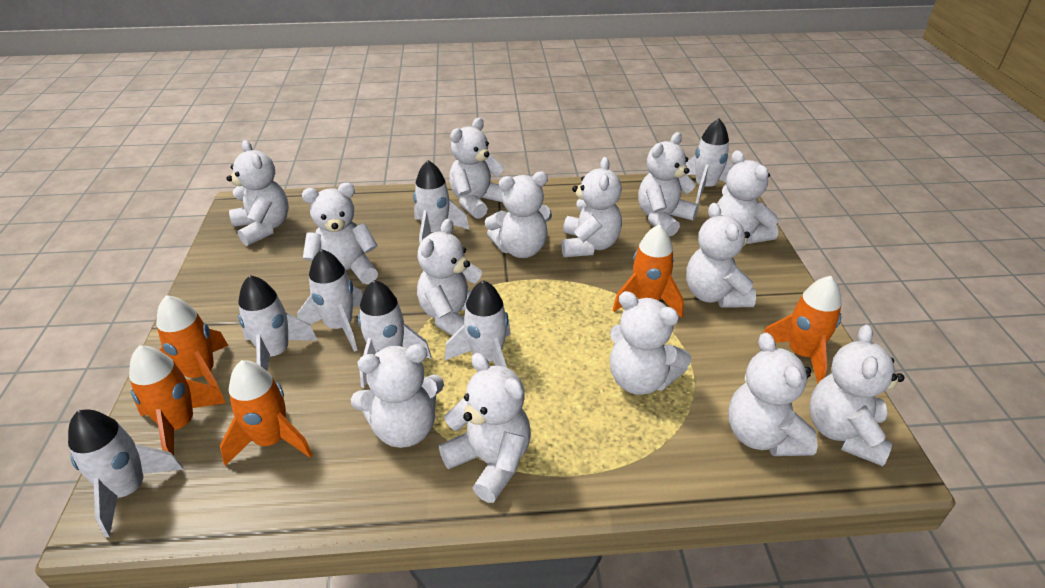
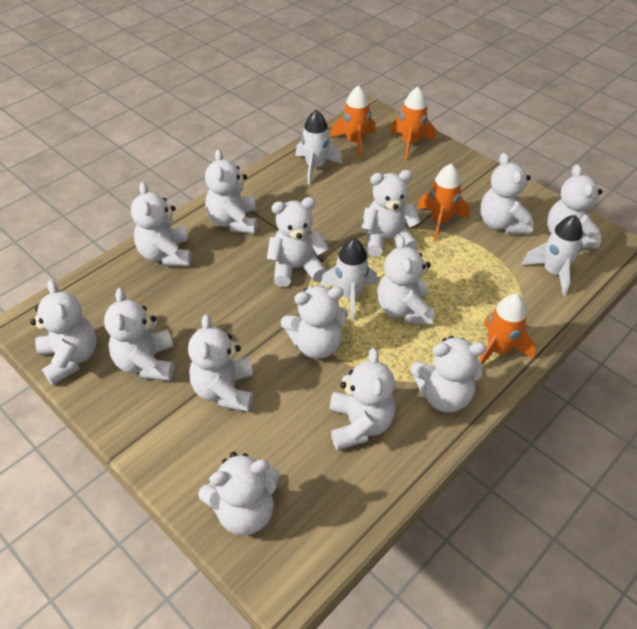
orange rocket: [129,345,226,456] [156,295,228,398] [220,360,313,466] [613,224,684,318] [763,276,842,383] = 5 -> [330,85,376,159] [390,87,436,160] [417,164,469,241] [479,294,536,365] = 4
white rocket: [68,409,184,537] [238,275,318,371] [297,249,363,352] [358,280,431,388] [413,160,470,244] [445,280,511,367] [686,119,733,204] = 7 -> [296,110,342,185] [320,238,377,321] [522,215,583,296] = 3

